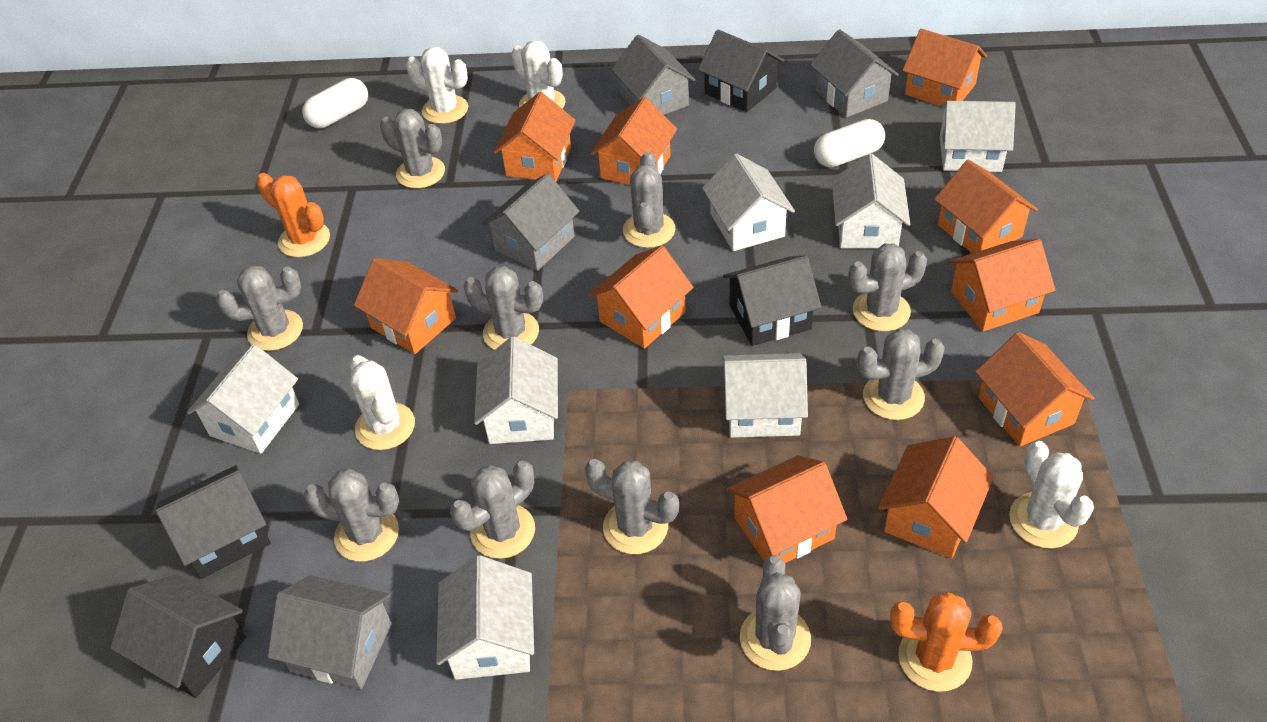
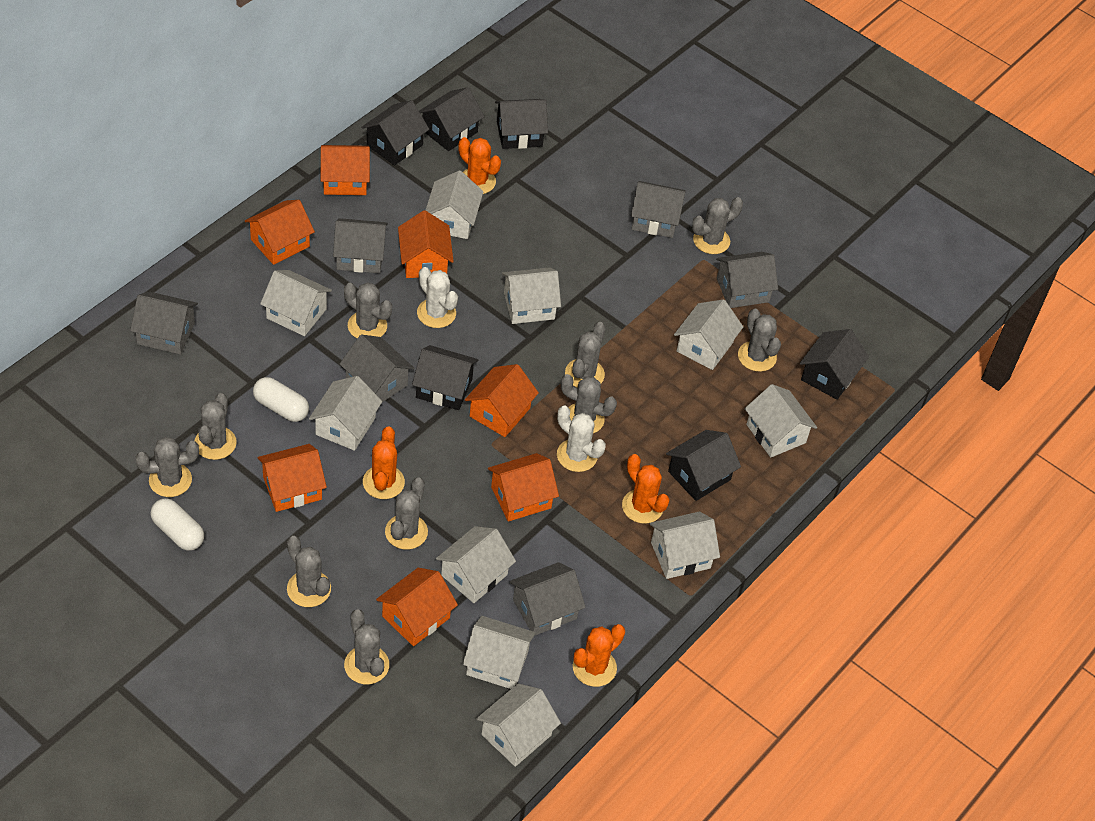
black house: [110,574,246,698] [156,465,271,579] [698,30,784,112] [723,255,821,346] = 4 -> [361,100,429,165] [412,345,478,410] [419,87,485,151] [495,99,548,149] [666,430,741,501] [800,329,869,400] = 6
grey house: [267,575,392,689] [482,173,580,271] [611,35,696,115] [810,29,899,118] = 4 -> [130,292,198,354] [333,218,388,273] [340,334,414,402] [509,562,586,636] [631,181,686,238] [716,252,778,308] = 6
orange cactus: [256,173,330,257] [890,592,1003,692] = 2 -> [363,426,405,499] [459,137,501,194] [573,624,625,687] [622,454,670,524] = 4
orange house: [354,258,458,354] [494,92,576,181] [588,245,693,349] [590,97,677,185] [726,455,847,563] [878,436,994,559] [902,29,987,106] [934,160,1038,253] [948,239,1056,332] [975,332,1095,447] = 10 -> [245,200,315,265] [258,444,327,512] [321,145,370,195] [376,568,458,646] [398,210,454,278] [465,364,539,437] [488,453,559,522] = 7
white cactus: [350,355,415,450] [406,47,468,124] [511,40,566,109] [1009,441,1094,549] = 4 -> [417,267,458,328] [557,405,606,472] = 2
white house: [187,344,299,454] [436,555,534,680] [474,336,558,444] [702,153,795,251] [722,353,808,438] [832,154,910,248] [940,101,1016,172] = 7 -> [260,270,332,336] [309,376,382,451] [426,170,484,239] [436,526,516,603] [463,616,536,689] [476,683,561,767] [502,267,561,324] [650,511,720,579] [674,299,743,370] [745,384,817,458] = 10

